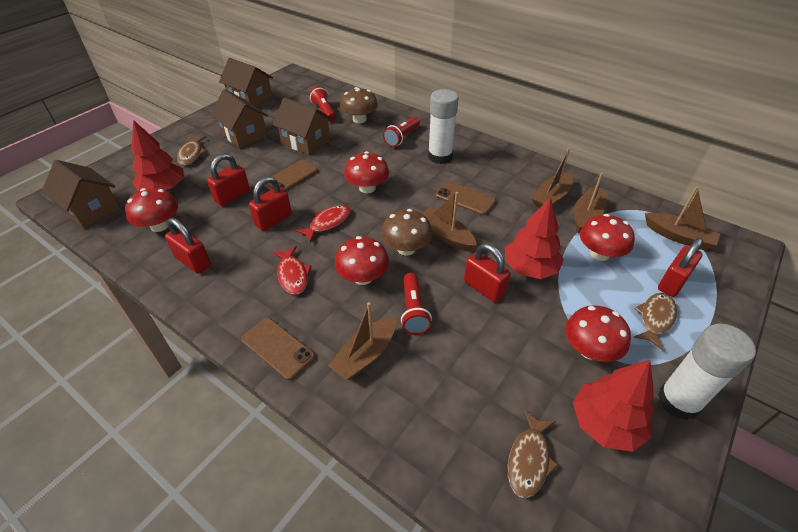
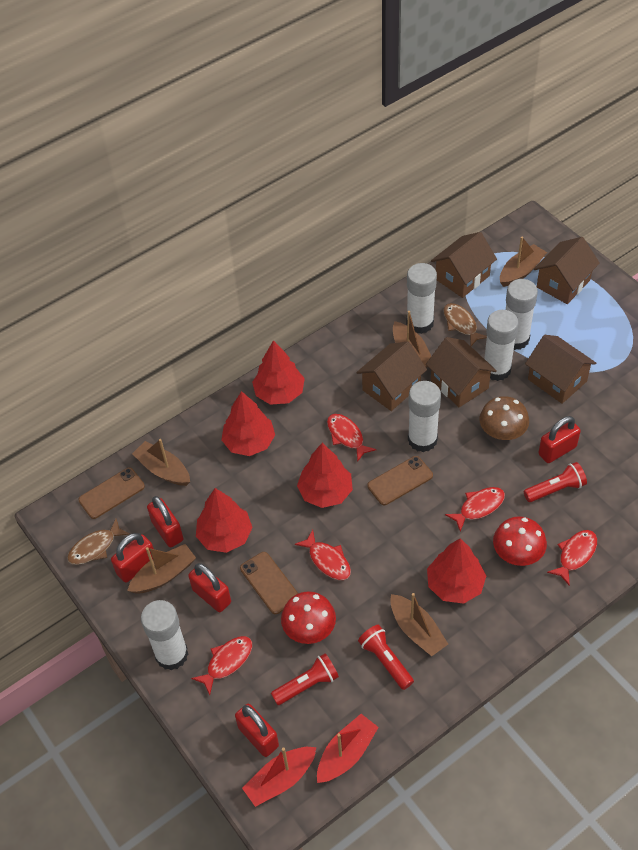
brown fish: [177,136,207,166] [508,410,559,498] [633,293,677,350] = 3 -> [67,519,130,565] [443,303,487,346] = 2
brown house: [42,160,120,228] [210,89,268,148] [219,58,273,107] [273,97,332,155] = 4 -> [356,341,427,411] [426,337,497,407] [431,232,497,298] [525,335,596,404] [534,237,600,304] = 5
brown mushroom: [340,87,378,123] [381,209,433,256] = 2 -> [479,396,529,440] = 1
red boat: none = 0 -> [242,747,316,807] [317,714,379,783] = 2
red fish: [273,246,311,295] [295,205,350,242] = 2 -> [191,636,252,695] [295,530,351,580] [327,414,376,462] [445,487,505,532] [547,530,597,586] = 5
red mushroom: [125,188,178,232] [335,236,389,285] [344,151,389,193] [565,305,631,362] [580,214,635,261] = 5 -> [281,591,336,644] [493,516,547,566] = 2
red tree: [131,120,184,191] [505,197,564,279] [573,360,654,452] = 3 -> [196,488,253,553] [221,391,275,456] [252,340,305,405] [297,443,353,508] [427,538,486,604] = 5
white glue stick: [428,89,459,164] [657,323,756,420] = 2 -> [141,600,188,670] [406,263,437,334] [408,381,441,452] [484,310,519,381] [506,279,538,350] = 5

